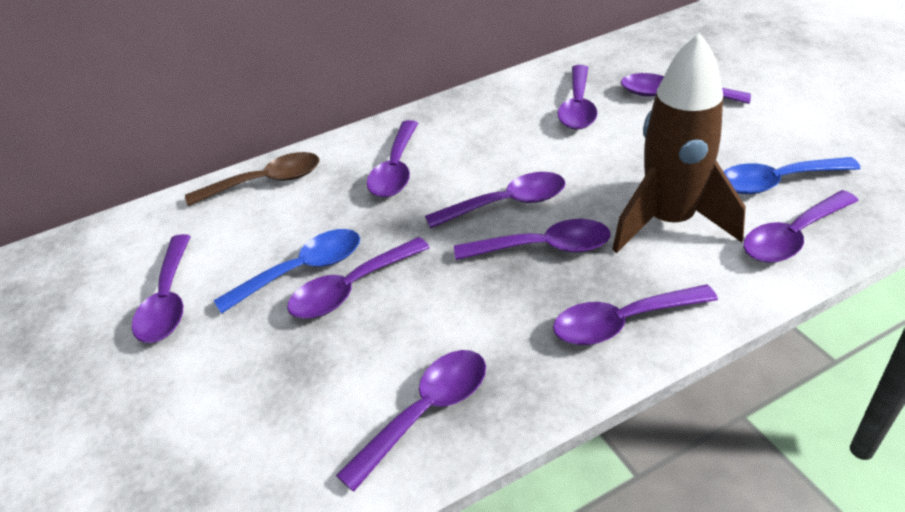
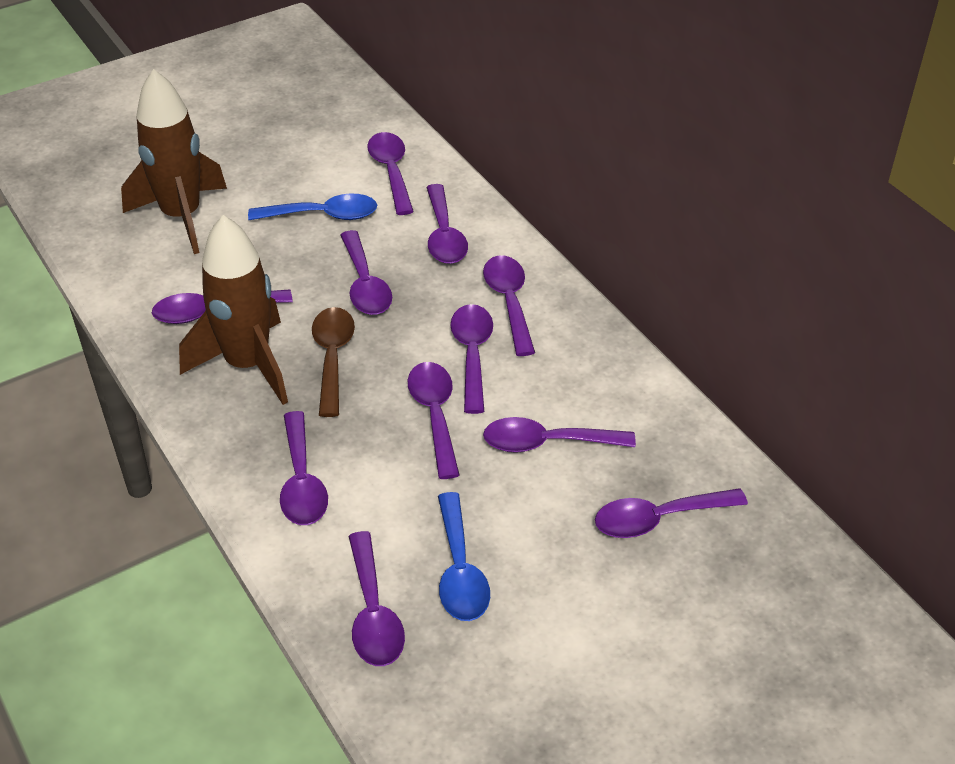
brown rocket: [612,32,746,253] = 1 -> [121,69,227,254] [179,215,288,405] = 2
purple spoon: [132,234,191,343] [287,237,430,319] [336,350,486,492] [367,120,418,198] [425,172,566,228] [454,219,611,260] [553,284,718,345] [558,65,597,130] [621,73,751,104] [743,190,859,263] = 10 -> [152,289,293,324] [280,411,328,525] [340,230,392,315] [348,531,405,666] [367,132,414,215] [408,362,460,479] [426,184,468,264] [451,304,493,414] [483,255,535,356] [483,417,636,453] [595,488,748,538] = 11

